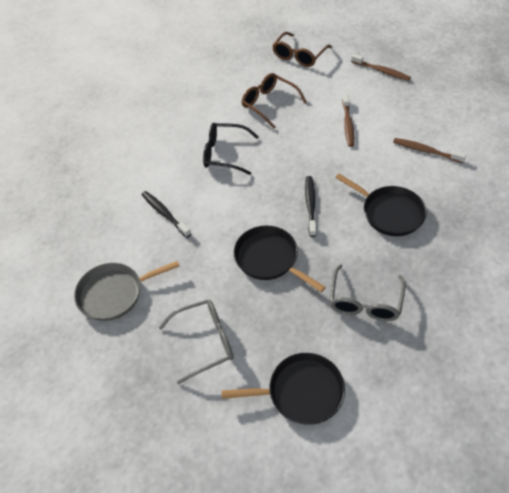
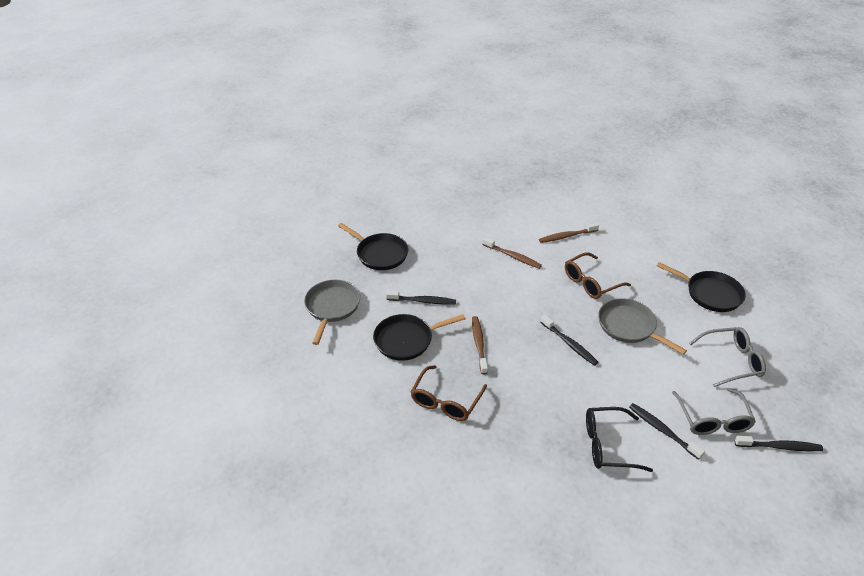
black toothbrush: [141,191,191,238] [305,176,317,237] = 2 -> [386,291,456,305] [541,315,598,366] [629,403,705,460] [734,436,823,451] = 4
grey pan: [74,261,180,321] = 1 -> [304,280,360,345] [598,298,687,355] = 2

